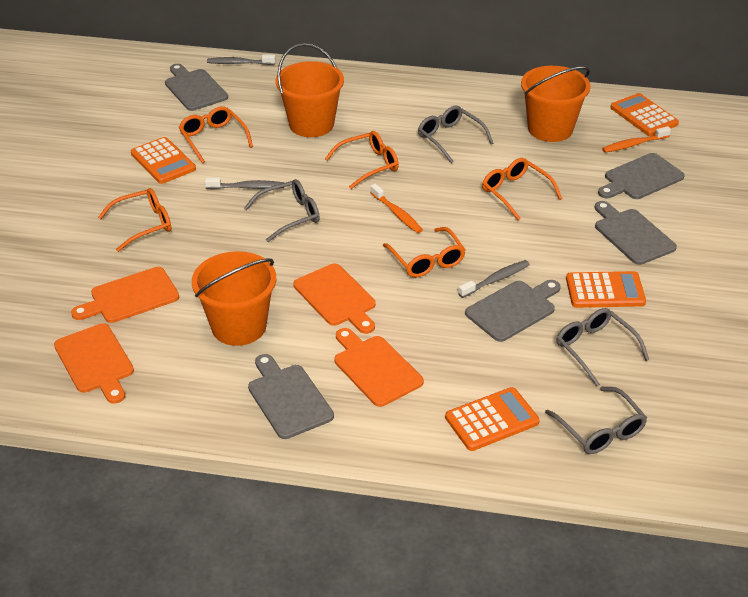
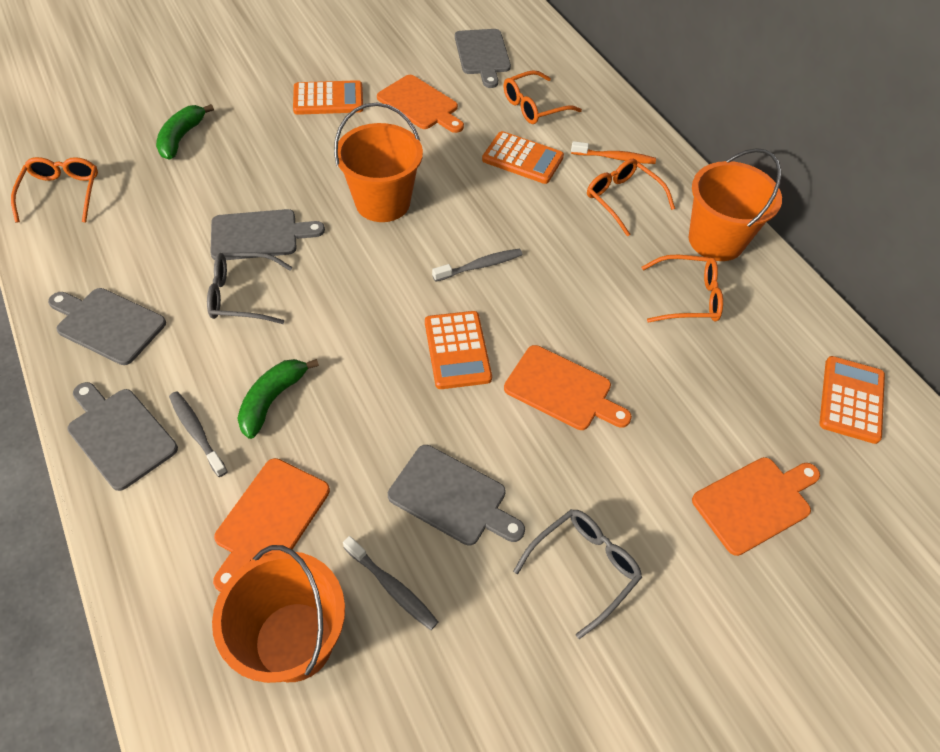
green banana: none = 0 -> [156,104,214,159] [237,359,319,439] = 2
grey glasses: [244,179,319,242] [418,106,494,163] [545,387,647,454] [556,308,649,387] = 4 -> [207,252,292,324] [513,509,642,639] = 2
orange glasses: [98,188,171,252] [179,106,253,163] [325,131,399,189] [383,227,466,278] [482,158,562,220] = 5 -> [11,157,98,223] [504,70,582,124] [587,159,675,237] [641,255,723,323] = 4
orange toothbrush: [370,184,423,233] [602,126,671,153] = 2 -> [571,141,656,164] = 1

